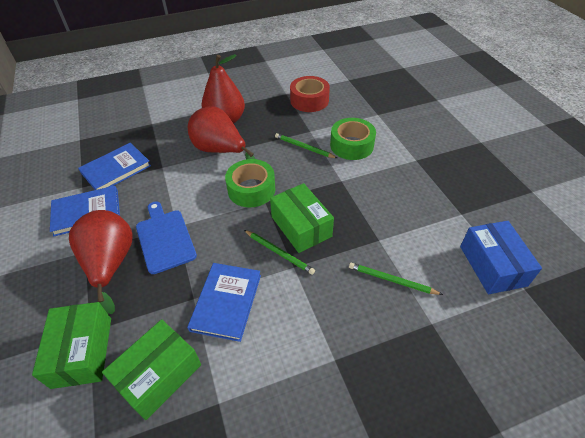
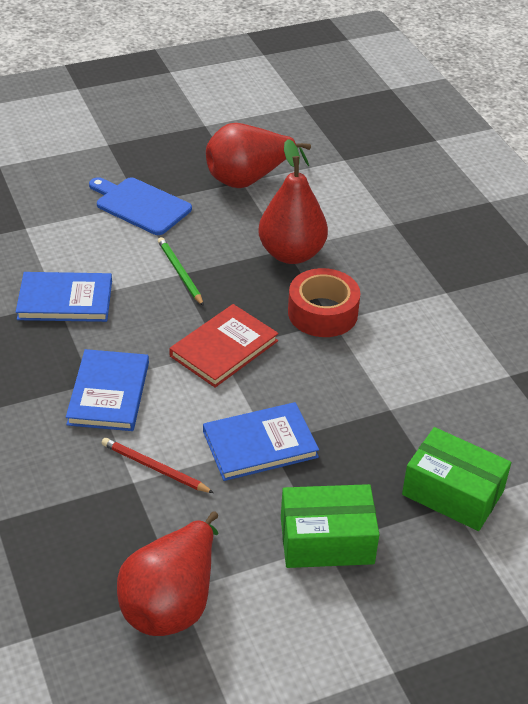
blue box: [460,221,542,294] = 1 -> none = 0
green box: [32,302,111,389] [102,319,201,420] [270,183,334,253] = 3 -> [281,484,379,568] [402,427,511,531] = 2
green pencil: [244,230,315,275] [275,133,337,158] [349,263,443,295] = 3 -> [158,237,204,306] = 1
green tape: [225,159,275,207] [330,118,376,160] = 2 -> none = 0
red book: none = 0 -> [169,304,279,388] = 1
red pencil: none = 0 -> [102,438,214,493] = 1

